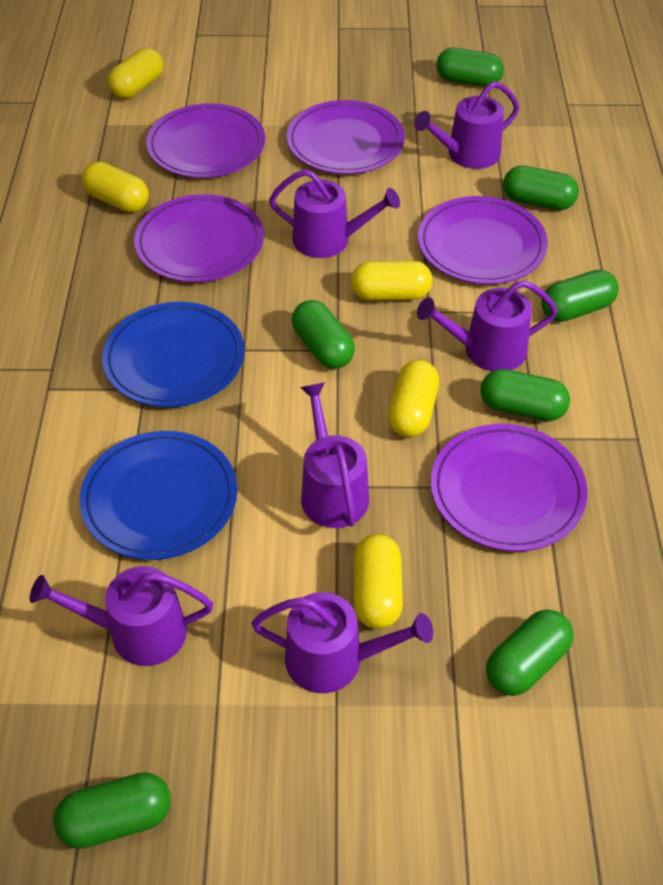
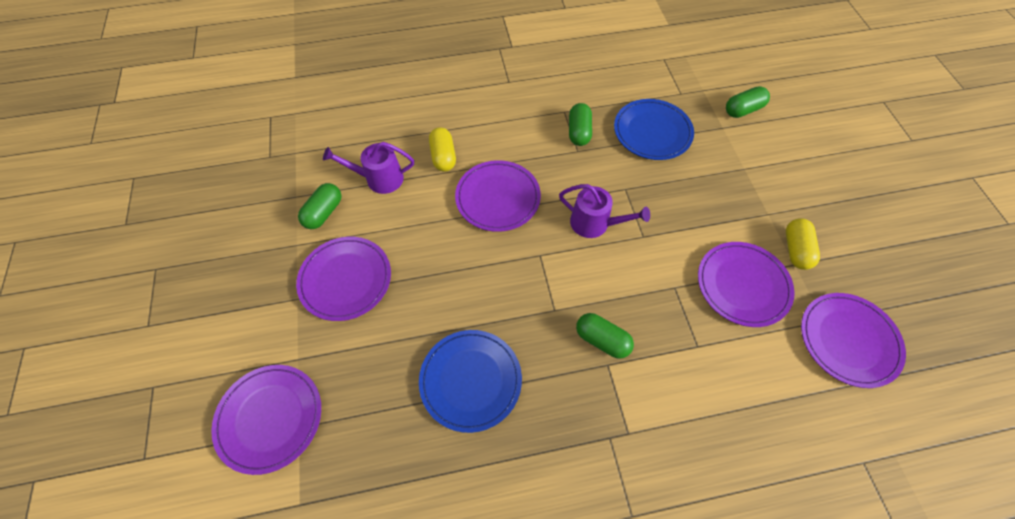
green capsule: [53,772,171,849] [292,300,355,369] [436,48,504,87] [480,369,570,421] [486,609,574,696] [503,165,579,210] [541,269,619,322] = 7 -> [298,183,342,229] [569,103,592,146] [576,313,634,359] [726,86,770,118] = 4
purple watering can: [30,566,213,666] [251,592,433,693] [269,169,400,258] [300,382,369,528] [414,81,519,169] [417,280,558,371] = 6 -> [323,142,414,194] [559,184,650,238] = 2
yellow capsule: [82,162,149,213] [107,48,163,99] [351,261,433,301] [354,534,403,629] [388,360,439,437] = 5 -> [429,127,456,172] [786,218,820,270] = 2

